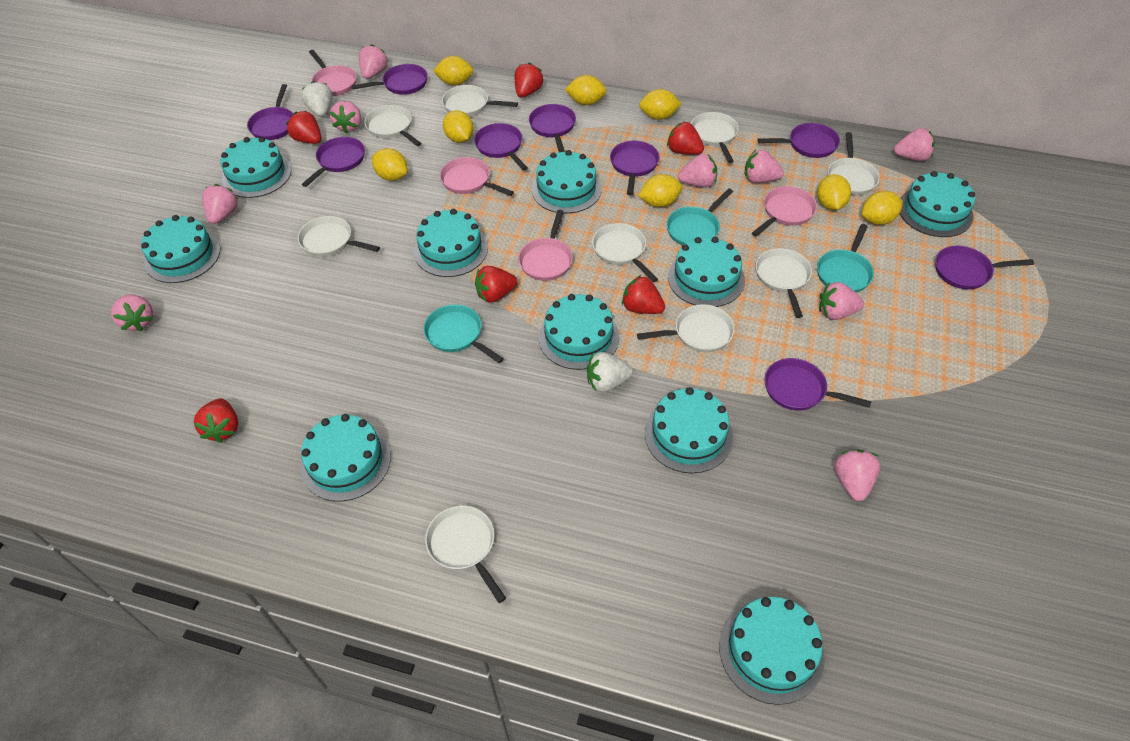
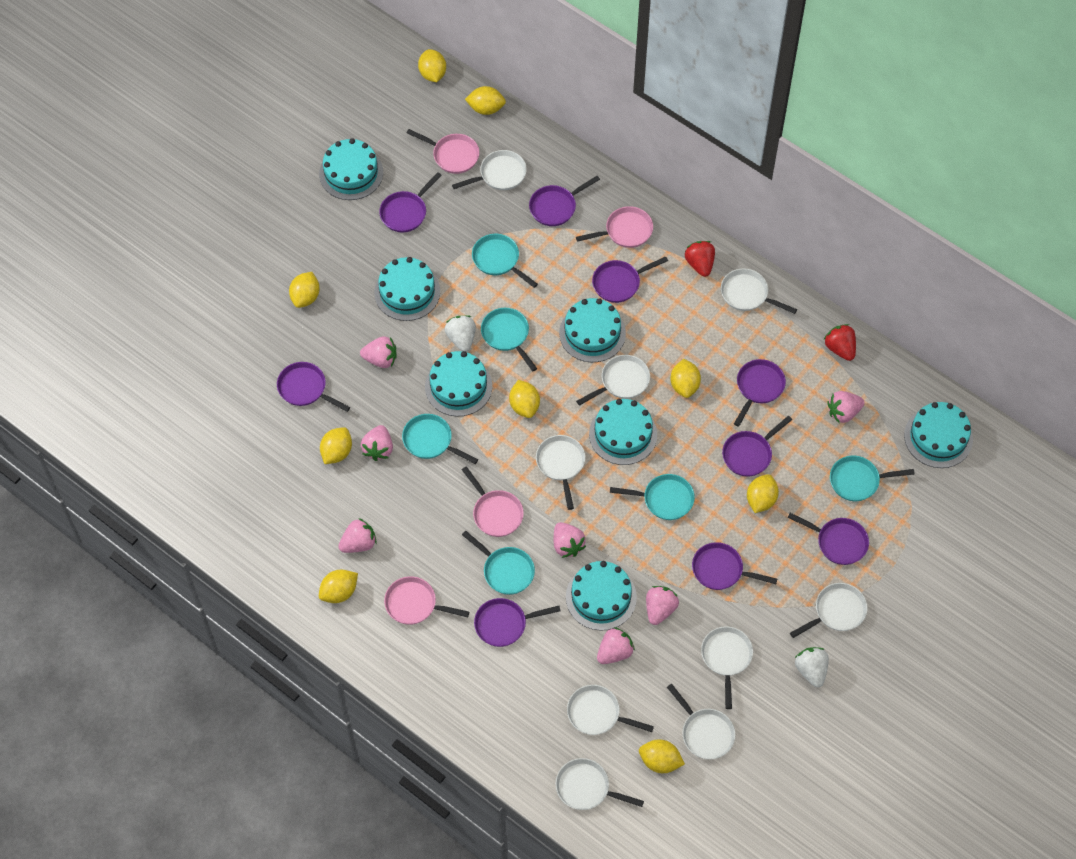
pink strawberry: [111,294,153,331] [202,184,238,224] [330,101,361,134] [359,44,388,79] [678,154,717,187] [745,150,784,183] [819,282,864,320] [834,450,881,501] [894,128,935,161] = 9 -> [338,518,377,553] [360,336,397,368] [361,425,393,461] [554,522,586,558] [597,627,635,664] [646,586,679,625] [827,391,865,423] = 7
red strawberry: [194,398,238,443] [286,111,321,144] [475,266,518,303] [515,62,544,98] [622,275,665,314] [667,121,704,155] = 6 -> [685,241,715,277] [824,324,856,361] = 2
turquoise cake: [141,215,220,283] [221,137,291,198] [301,414,391,502] [414,209,488,277] [532,150,602,214] [539,294,619,370] [645,387,733,473] [668,237,745,307] [719,597,825,705] [900,171,975,237] = 10 -> [319,138,383,200] [374,257,440,321] [425,351,492,416] [559,298,626,362] [566,561,637,631] [589,399,657,465] [904,402,973,468] = 7
turquoise pan: [423,304,504,363] [666,188,733,245] [817,224,874,293] = 3 -> [402,414,478,464] [462,531,535,595] [472,234,538,288] [481,308,537,371] [610,474,695,520] [830,456,915,501] = 6
yellow lemon: [372,148,408,181] [433,56,474,86] [443,110,474,143] [565,75,606,105] [638,174,682,207] [639,89,682,120] [817,174,851,210] [861,191,903,225] = 8 -> [289,272,320,308] [319,569,358,603] [320,427,352,464] [418,49,446,82] [465,86,506,115] [509,380,540,418] [639,739,685,773] [670,359,701,398] [747,474,779,513] = 9

